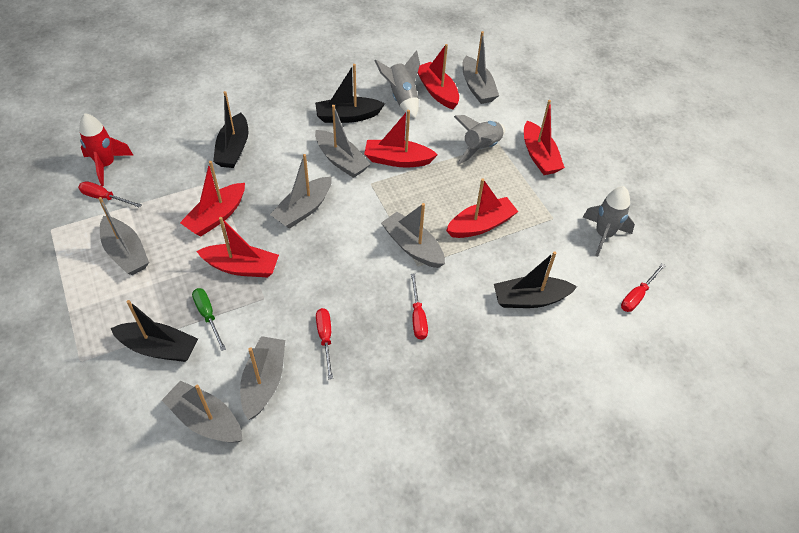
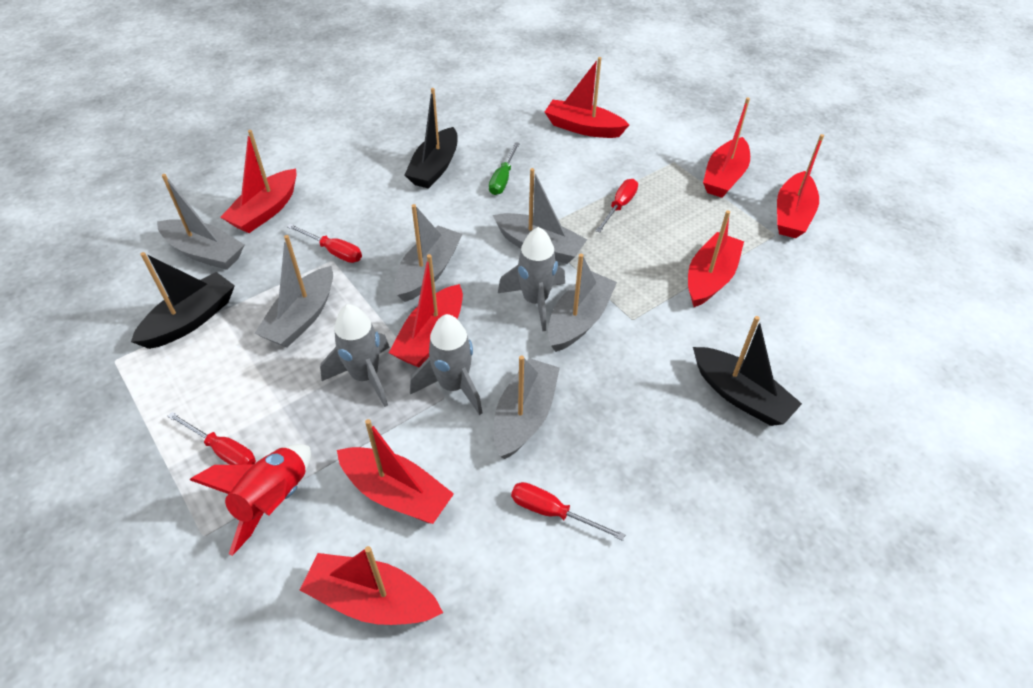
black boat: [110,300,198,362] [213,91,248,168] [315,64,385,123] [494,251,577,308] = 4 -> [131,252,235,349] [405,88,458,189] [693,316,802,426] = 3
grey boat: [98,197,149,275] [162,380,243,443] [240,336,285,420] [270,154,332,229] [315,105,370,178] [381,203,445,268] [462,31,499,104] = 7 -> [157,174,244,270] [254,235,333,347] [395,204,462,302] [493,168,588,264] [494,356,560,459] [548,254,617,352] = 6
red boat: [180,161,245,236] [197,217,279,277] [364,110,438,167] [418,44,459,109] [446,178,518,238] [524,100,565,175] = 6 -> [220,130,296,233] [300,546,443,625] [337,419,454,524] [389,254,463,367] [545,57,629,138] [688,211,744,307] [703,98,750,198] [777,134,824,238] = 8

